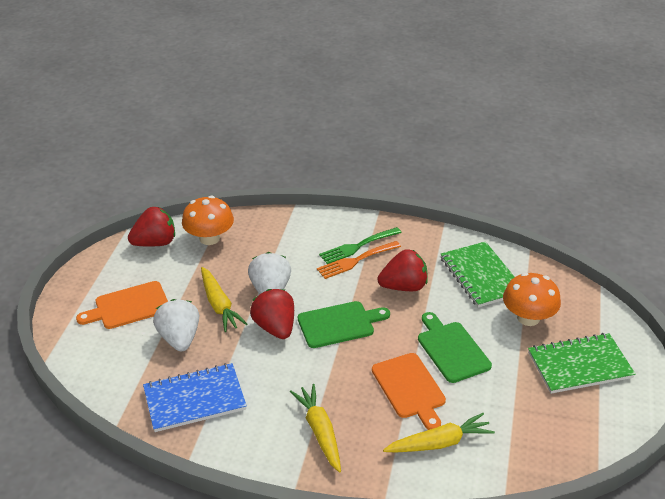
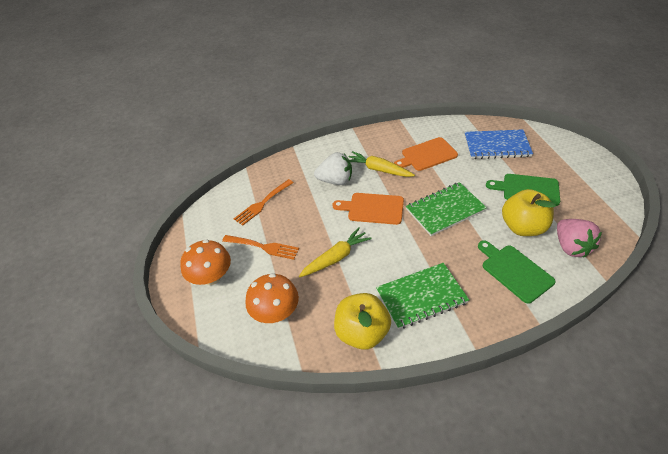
green fork: [319,227,402,264] = 1 -> none = 0
orange fork: [317,241,401,279] = 1 -> [222,235,299,260] [234,179,294,226] = 2
pink strawberry: none = 0 -> [557,219,602,258] = 1
red strawberry: [128,207,175,247] [250,289,294,339] [378,249,428,291] = 3 -> none = 0
white strawberry: [153,299,199,352] [248,252,291,294] = 2 -> [314,152,352,185] = 1
yellow apple: none = 0 -> [334,293,391,350] [502,189,556,236] = 2
yellow carrot: [201,267,247,332] [290,384,341,472] [383,413,495,453] = 3 -> [299,227,372,277] [348,151,415,177] = 2

